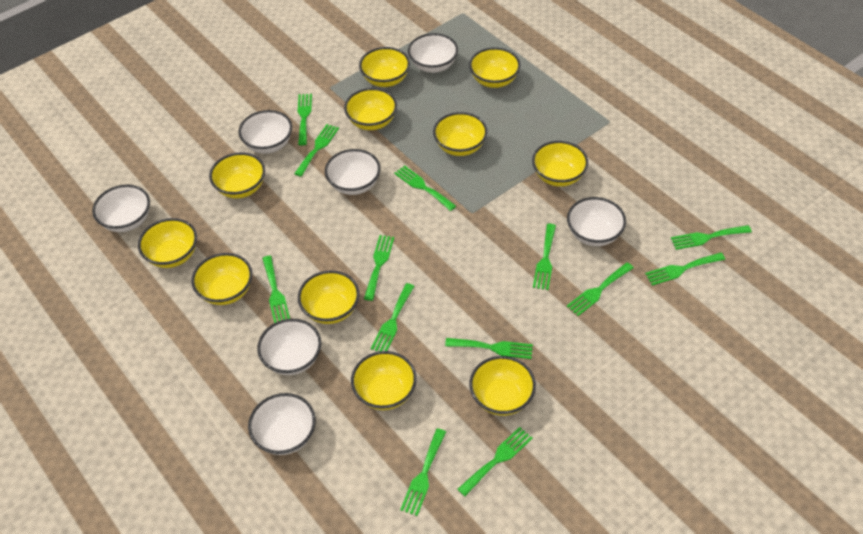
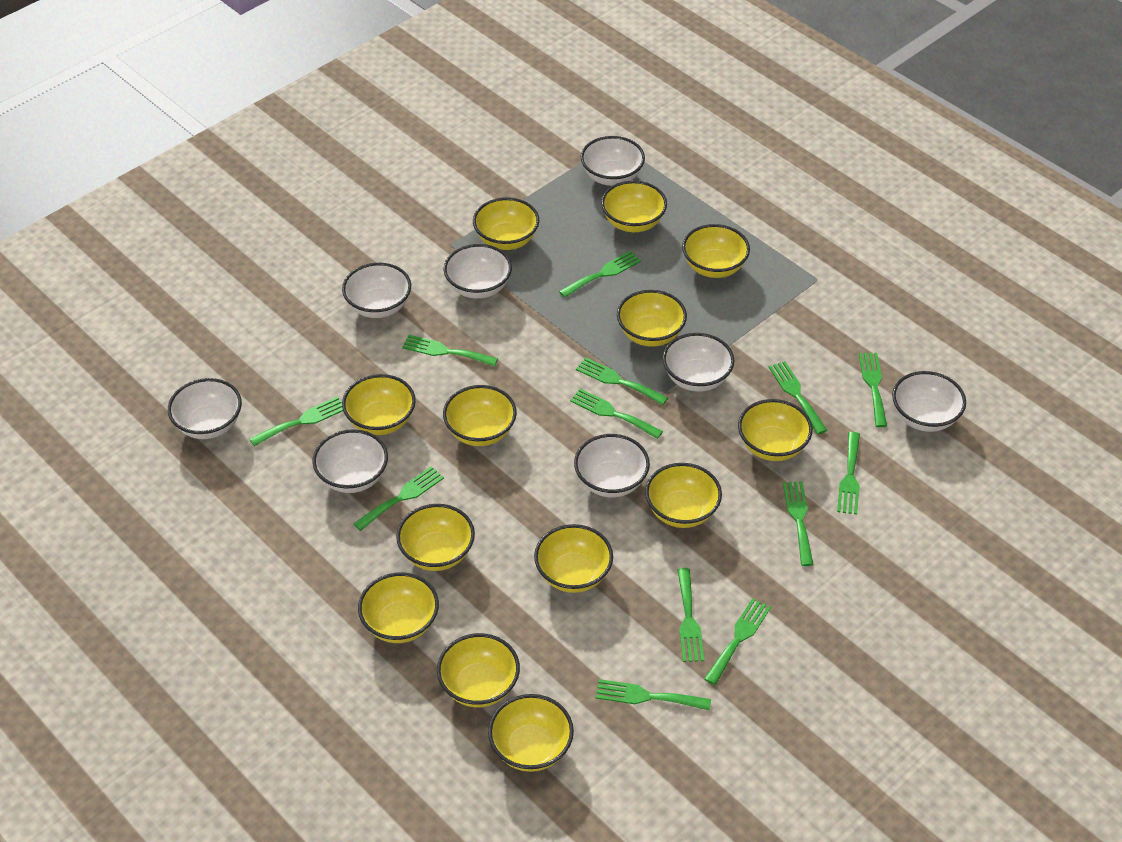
white bowl: [92,185,150,232] [238,110,292,154] [248,393,316,455] [257,319,321,375] [325,149,380,195] [408,33,458,73] [567,197,626,246] = 7 -> [168,378,242,439] [312,429,388,493] [342,263,411,318] [444,244,512,299] [574,434,650,498] [581,136,645,186] [663,333,735,392] [892,371,966,432] = 8
yellow bowl: [138,218,197,268] [191,253,252,305] [209,153,265,198] [298,271,360,324] [344,88,397,130] [351,351,417,410] [359,47,410,87] [433,112,488,156] [469,47,521,88] [469,356,536,416] [532,141,588,187] = 11 -> [342,374,416,435] [358,572,439,643] [396,504,475,571] [437,633,520,707] [443,385,517,446] [473,197,539,250] [488,694,574,772] [534,524,613,593] [601,181,667,232] [617,290,687,347] [645,463,722,528] [682,224,750,278] [738,399,813,461] = 13

